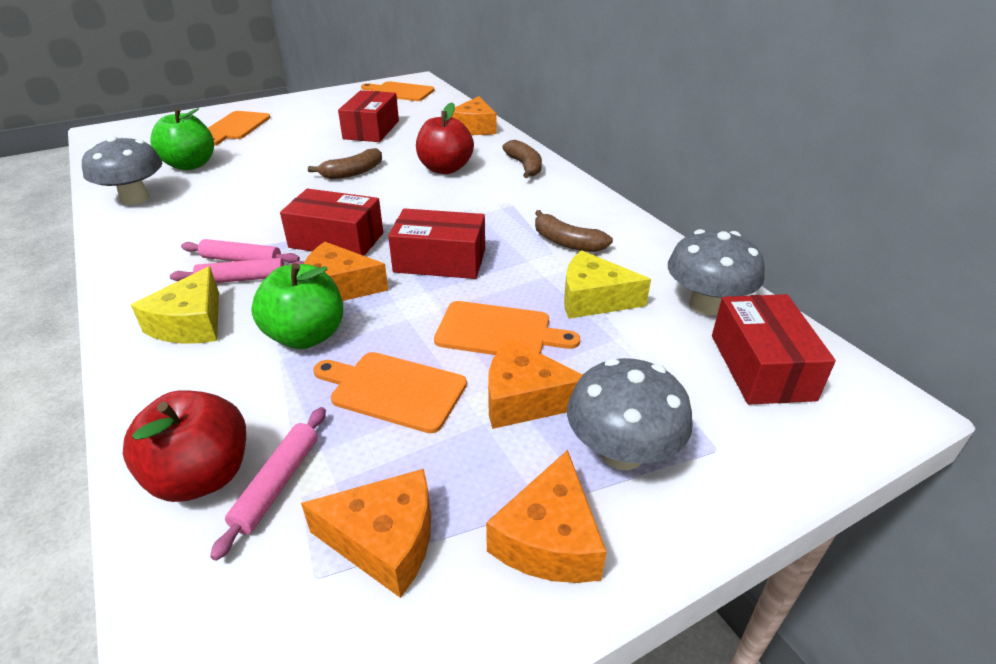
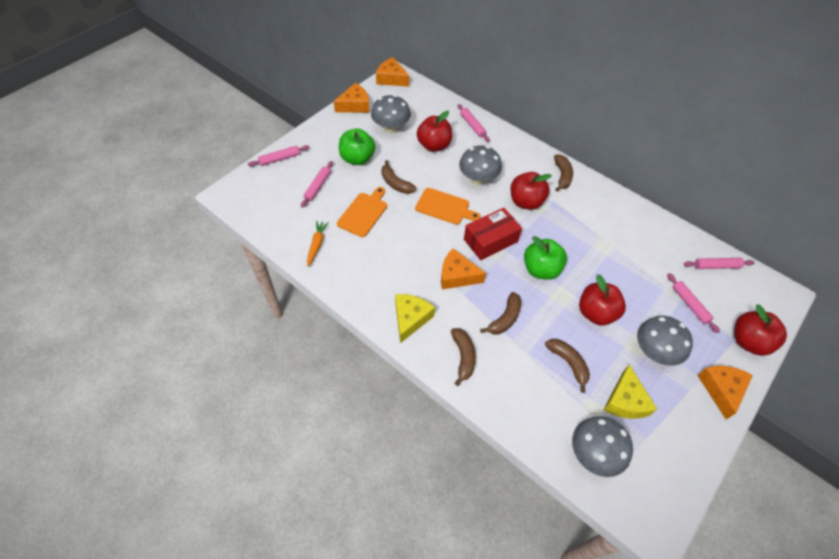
brown banana: [308,148,382,179] [502,140,542,178] [535,210,613,252] = 3 -> [381,160,416,194] [451,328,476,386] [480,292,521,334] [545,339,590,393] [554,154,573,192] = 5
grey mushroom: [82,136,162,205] [567,358,693,470] [668,229,765,315] = 3 -> [371,95,411,133] [459,145,502,185] [572,416,633,477] [637,316,693,366] = 4
orange carrot: none = 0 -> [307,221,329,267] = 1
orange cheese: [301,469,431,598] [304,242,388,301] [452,96,496,135] [486,450,607,583] [488,338,583,429] = 5 -> [334,83,370,113] [376,57,409,87] [441,249,486,289] [697,366,753,420] = 4
orange cutting board: [208,111,271,146] [313,352,467,433] [361,81,434,101] [434,301,580,355] = 4 -> [337,187,387,237] [415,188,480,225] = 2
pink rolling pin: [170,258,304,283] [181,239,300,263] [210,407,326,561] = 3 -> [248,145,310,167] [301,161,333,208] [458,104,490,142] [667,273,720,333] [684,258,755,269] = 5
red apple: [123,390,246,502] [416,103,474,174] = 2 -> [417,111,452,152] [511,172,552,210] [579,274,626,326] [734,304,787,356] = 4
red box: [280,188,383,256] [338,90,399,142] [388,208,485,279] [712,294,836,405] = 4 -> [464,208,522,260] = 1

